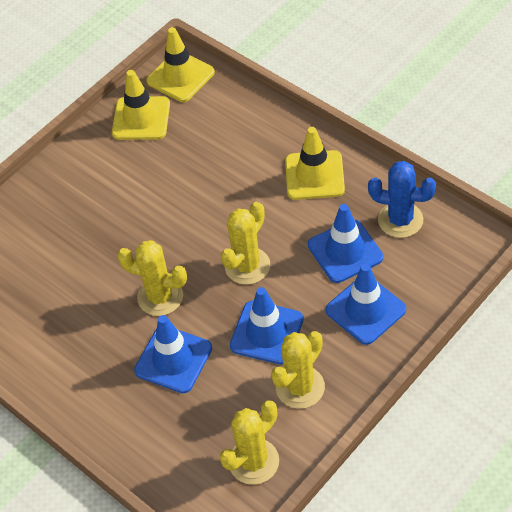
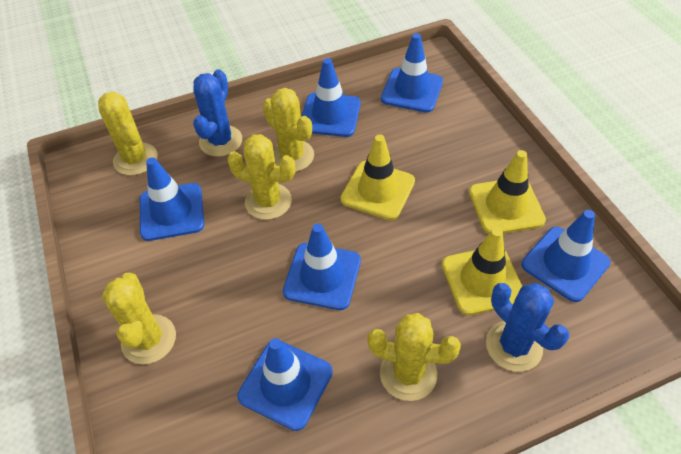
blue cactus: [368,161,436,238] = 1 -> [193,69,242,157] [486,283,569,372] = 2
blue traffic cone: [134,315,212,393] [230,287,304,364] [308,204,383,283] [326,264,406,345] = 4 -> [140,157,204,241] [237,338,333,431] [283,224,361,310] [301,58,361,137] [381,33,443,113] [522,210,610,302] = 6
yellow cactus: [117,240,187,316] [220,400,279,485] [221,202,270,285] [271,331,325,409] = 4 -> [98,92,158,175] [102,273,176,364] [227,134,296,220] [263,88,314,172] [368,313,461,401] = 5

